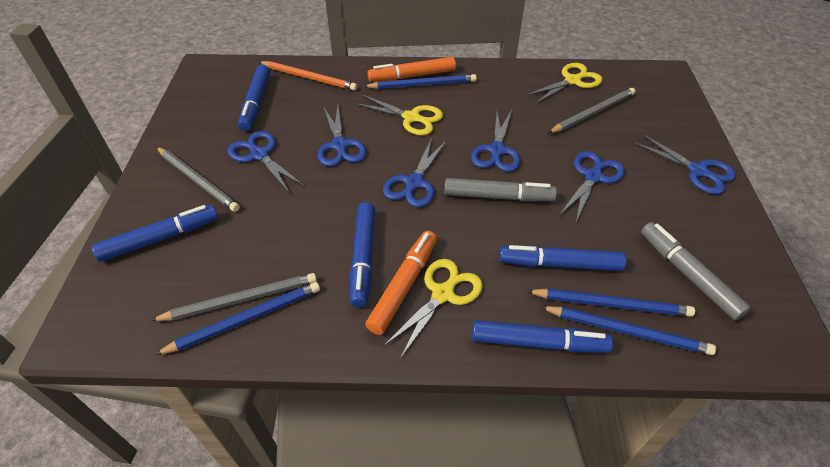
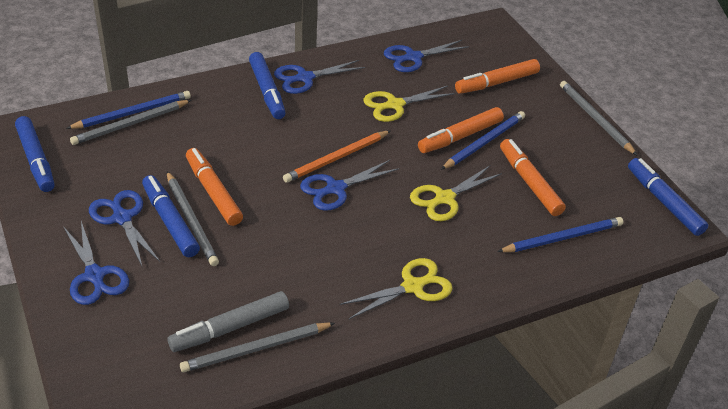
blue marker: [92,205,218,262] [238,65,270,131] [350,202,375,307] [472,320,613,353] [499,245,626,271] = 5 -> [15,116,55,192] [142,175,200,257] [249,52,286,119] [628,158,708,236] = 4
blue pencil: [155,282,320,355] [363,74,477,89] [527,288,695,317] [541,306,716,355] = 4 -> [66,91,191,129] [441,111,525,170] [497,217,623,252] = 3
blue scissors: [227,131,304,192] [318,105,367,166] [383,138,447,207] [471,110,521,172] [559,151,625,222] [633,134,736,194] = 6 -> [63,221,129,305] [89,190,160,266] [274,60,365,94] [300,160,400,211] [384,40,469,72] = 5
grey marker: [444,178,557,202] [641,222,751,321] = 2 -> [167,291,289,352] = 1
grey pencil: [150,273,317,321] [157,147,240,212] [548,88,635,133] = 3 -> [70,100,191,145] [167,171,219,266] [180,322,335,372] [560,81,637,155] = 4
orange marker: [365,231,437,335] [367,57,456,82] = 2 -> [186,148,243,226] [418,107,504,153] [455,59,540,94] [500,139,566,216] = 4

